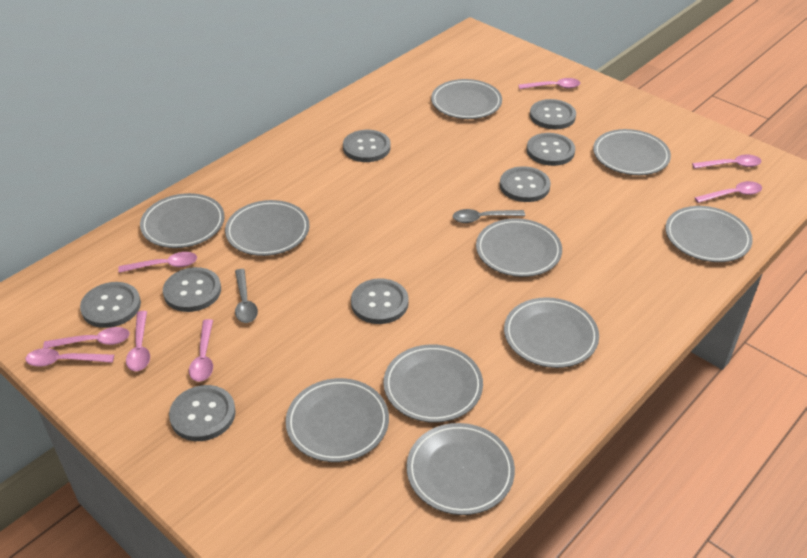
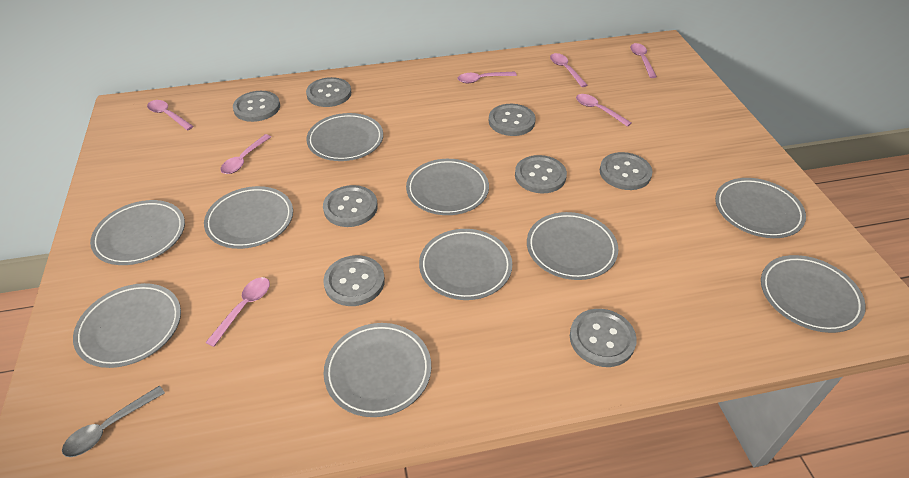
grey spoon: [235,269,258,323] [453,209,525,223] = 2 -> [62,386,165,457] = 1
pink spoon: [25,348,114,367] [43,327,130,348] [118,252,197,273] [126,311,150,371] [189,319,213,382] [518,78,580,89] [692,155,762,169] [694,181,762,203] = 8 -> [147,100,194,130] [205,277,270,347] [220,134,271,174] [458,72,517,83] [550,53,587,87] [576,94,632,127] [630,43,657,78] = 7

